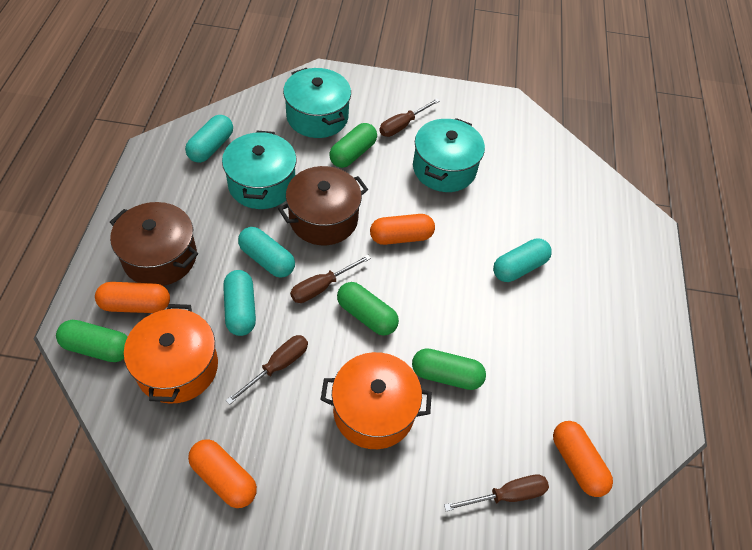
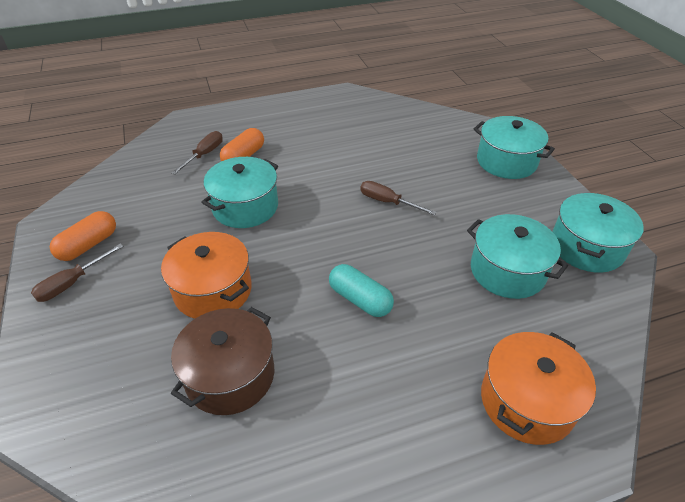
brown pot: [110,202,198,286] [278,166,368,245] = 2 -> [171,307,274,415] = 1
brown screwdriver: [226,335,308,405] [290,255,371,303] [379,98,440,137] [444,474,549,511] = 4 -> [31,243,124,302] [171,131,223,175] [361,181,437,215] = 3
green capsule: [56,320,127,362] [329,123,377,168] [337,282,399,336] [412,348,486,390] = 4 -> none = 0
orange capsule: [95,282,170,313] [188,439,257,508] [370,214,435,245] [553,421,613,497] = 4 -> [50,211,116,261] [220,128,264,161] = 2
turquoise capsule: [185,115,233,163] [223,270,256,336] [238,227,295,278] [493,238,552,282] = 4 -> [329,264,394,317] = 1
turquoise pot: [222,131,296,209] [283,68,351,138] [413,118,485,192] = 3 -> [201,157,278,228] [467,214,568,299] [474,116,555,179] [552,193,644,273] = 4

